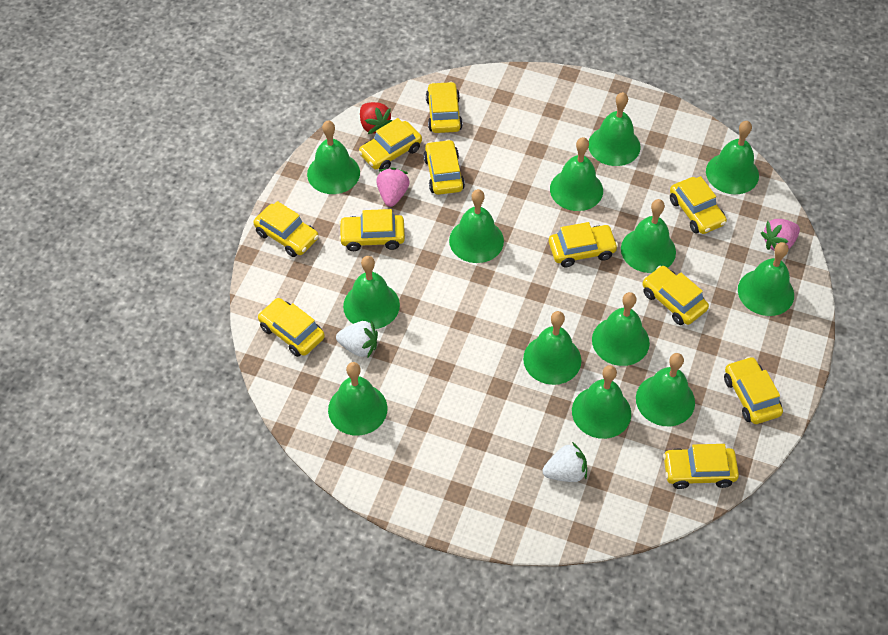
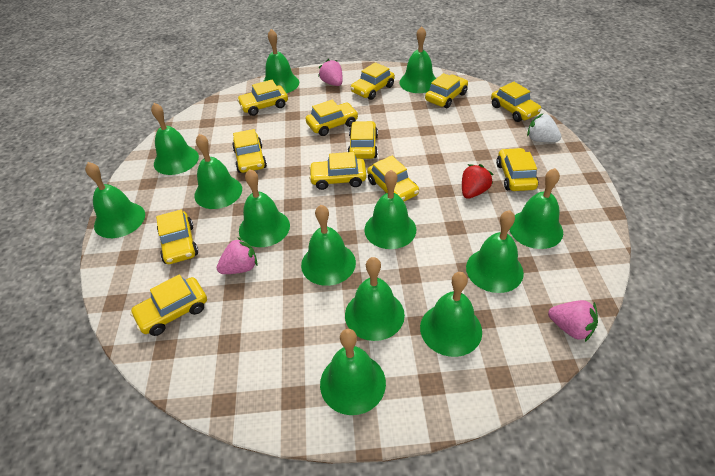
pink strawberry: [376,168,410,207] [761,219,800,250] = 2 -> [217,237,258,274] [318,59,343,86] [548,300,598,342] = 3
white strawberry: [336,321,378,357] [542,442,587,482] = 2 -> [527,113,561,142] = 1
yellow car: [253,201,319,257] [258,298,325,357] [339,209,405,251] [358,118,422,170] [423,139,465,195] [426,81,463,133] [549,222,618,267] [642,266,709,325] [663,444,739,489] [670,176,727,234] [724,356,783,424] = 11 -> [130,275,207,336] [156,210,198,264] [232,129,267,173] [237,80,288,116] [306,100,358,136] [309,152,366,190] [347,121,378,159] [351,62,395,100] [367,156,419,201] [425,73,468,108] [491,82,542,122] [496,148,539,191] = 12

